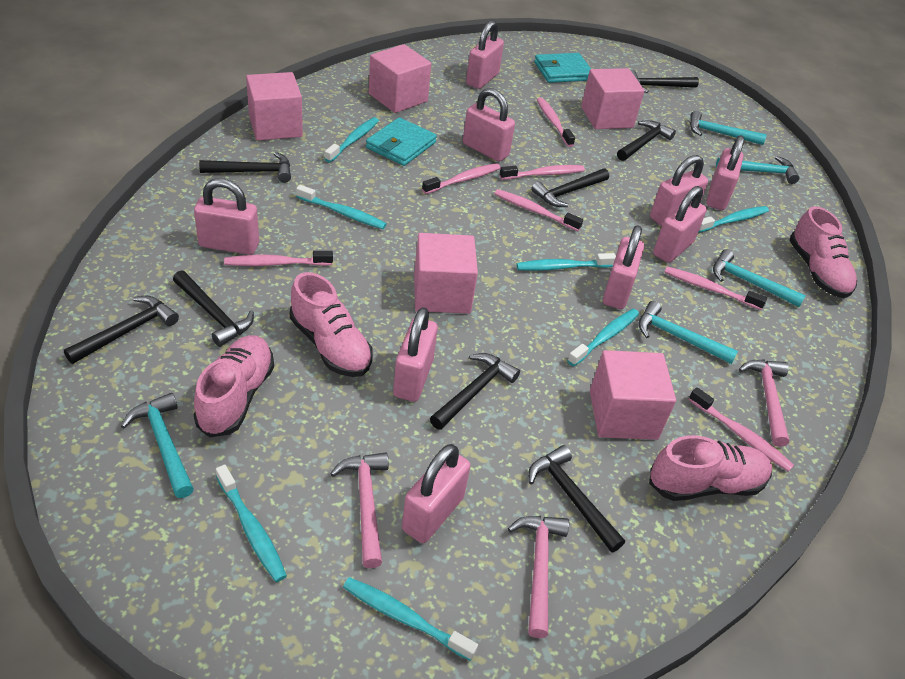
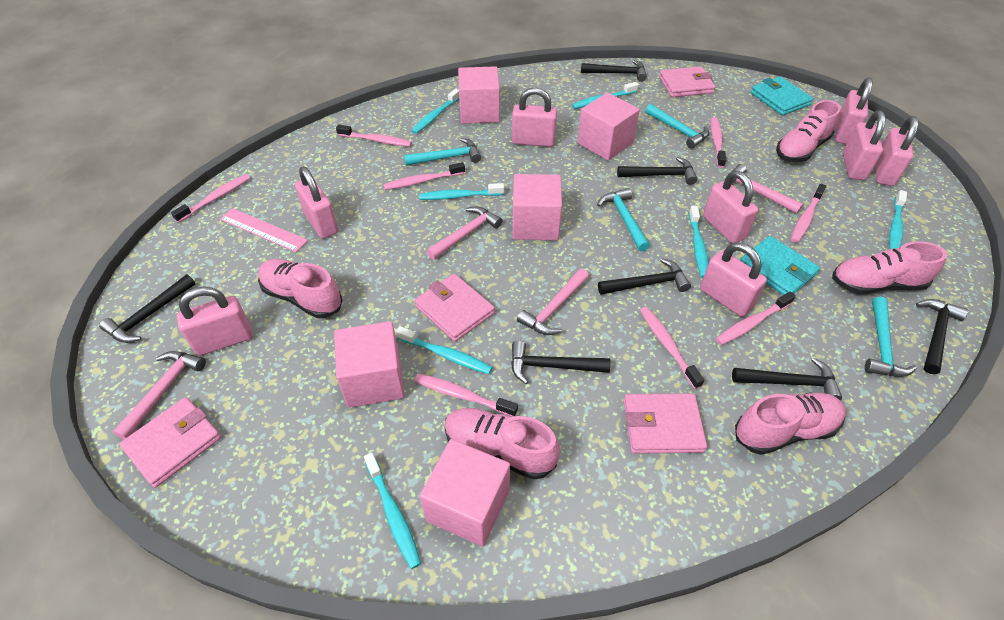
black hammer: [64,296,179,364] [173,271,254,347] [199,152,291,183] [430,353,520,430] [528,445,625,552] [531,168,609,207] [617,120,676,161] [631,70,699,93] = 8 -> [99,274,195,343] [511,340,611,384] [581,60,647,82] [598,258,691,295] [617,157,697,185] [732,358,842,400] [916,299,968,374] = 7
pink hammer: [330,453,389,568] [508,516,569,638] [739,360,789,447] = 3 -> [113,351,206,439] [426,207,502,260] [517,268,589,335] [732,164,803,214] = 4
pink padlock: [194,178,259,255] [393,307,438,402] [402,444,470,543] [463,88,515,162] [466,20,504,89] [603,225,644,309] [650,155,708,226] [653,186,707,263] [706,135,744,210] = 9 -> [177,287,253,356] [295,167,338,239] [512,88,557,147] [700,242,767,317] [703,171,758,243] [835,78,873,144] [843,110,886,180] [875,116,918,186] = 8
pink ruler: none = 0 -> [220,208,308,252] = 1
pink shoe: [194,335,274,438] [290,272,373,377] [649,435,772,501] [790,206,857,298] = 4 -> [258,259,342,318] [445,408,560,480] [735,392,846,455] [776,100,841,162] [832,241,947,294] = 5
pink toothbrush: [224,251,333,266] [422,163,501,194] [494,189,583,231] [499,165,585,180] [537,97,575,147] [664,266,767,310] [689,387,794,472] = 7 -> [171,174,250,223] [336,125,412,147] [384,162,465,190] [414,374,518,417] [640,307,704,389] [711,117,727,168] [716,292,796,345] [791,184,827,243] = 8
pink wallet: none = 0 -> [120,397,221,488] [414,273,495,342] [624,393,707,454] [659,66,716,97] = 4
turquoise hammer: [121,393,194,498] [639,301,738,364] [690,111,767,145] [713,249,806,307] [716,156,800,184] = 5 -> [404,138,481,166] [597,188,650,252] [645,104,709,149] [865,297,917,377] = 4

